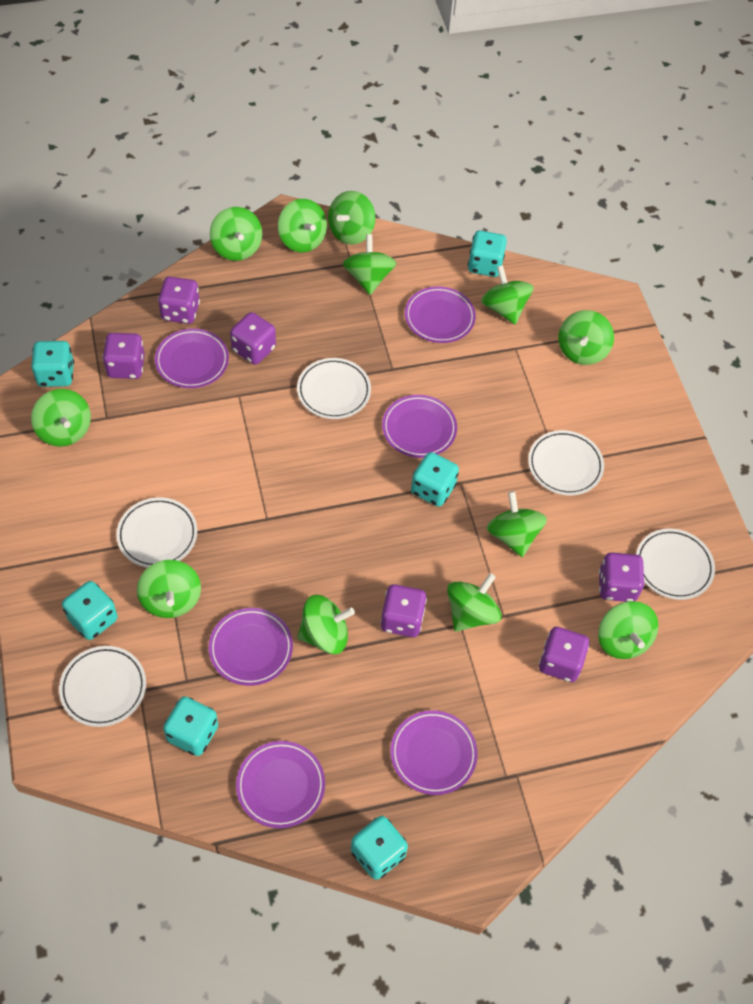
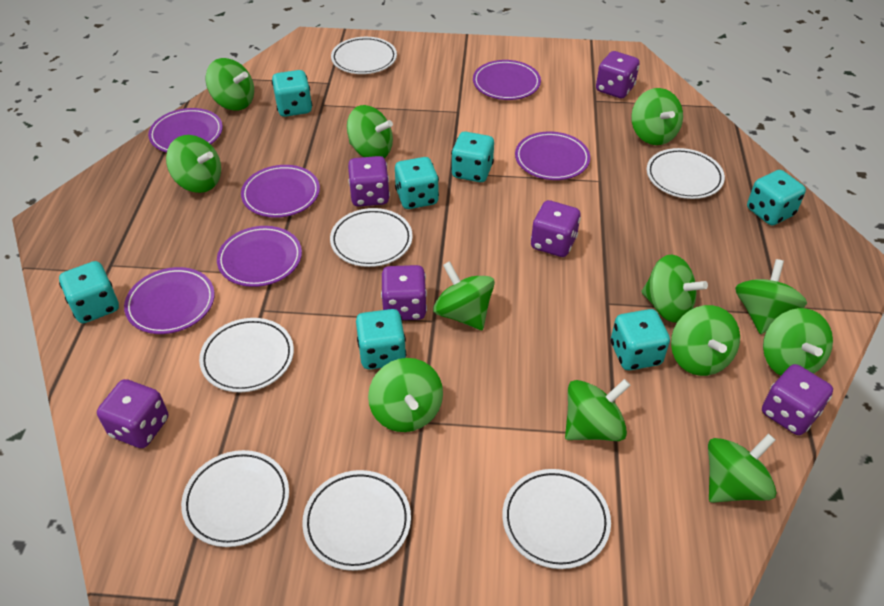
turquoise dice: [31,341,74,387] [62,581,118,640] [163,696,218,756] [351,816,408,880] [411,452,459,507] [468,230,507,277] = 6 -> [59,261,119,323] [272,70,312,117] [356,309,406,369] [395,157,439,209] [451,132,494,182] [611,309,670,370] [747,170,806,226] = 7
white plate: [59,646,146,727] [116,497,197,568] [297,358,371,419] [528,430,604,495] [636,529,715,600] = 5 -> [181,450,289,547] [199,318,294,392] [302,470,411,571] [330,208,413,267] [331,37,397,74] [502,469,611,569] [647,148,725,199] = 7

